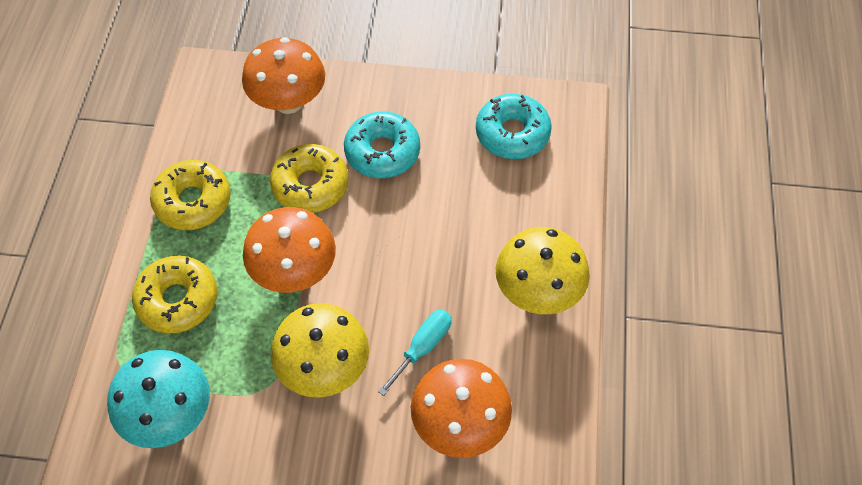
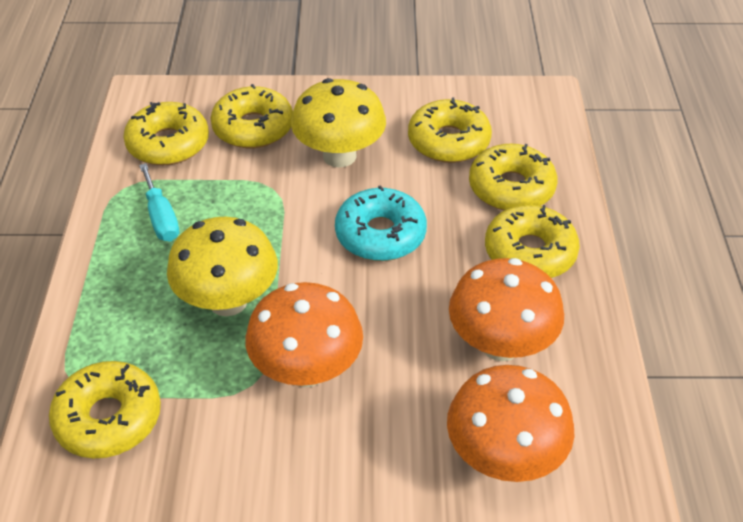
turquoise donut: [344,111,420,178] [476,94,552,159] = 2 -> [335,185,427,261] = 1
turquoise mushroom: [107,350,210,448] = 1 -> none = 0
yellow donut: [132,255,217,334] [150,160,231,230] [270,144,348,213] = 3 -> [49,361,161,459] [123,102,209,165] [210,84,293,148] [408,98,492,163] [469,143,557,210] [485,205,580,278] = 6

